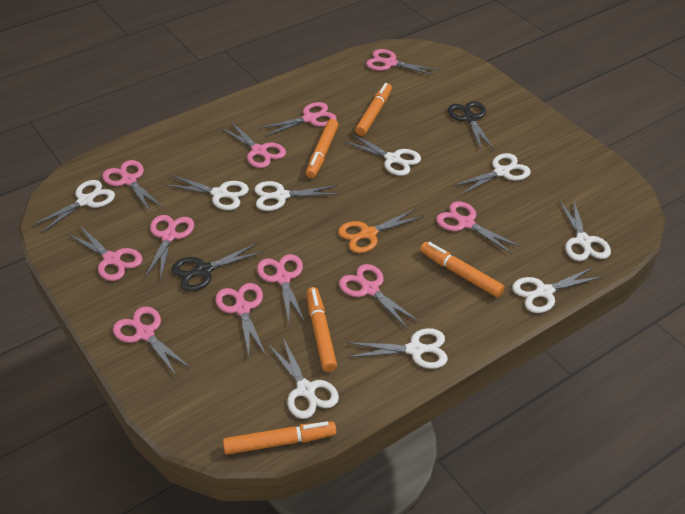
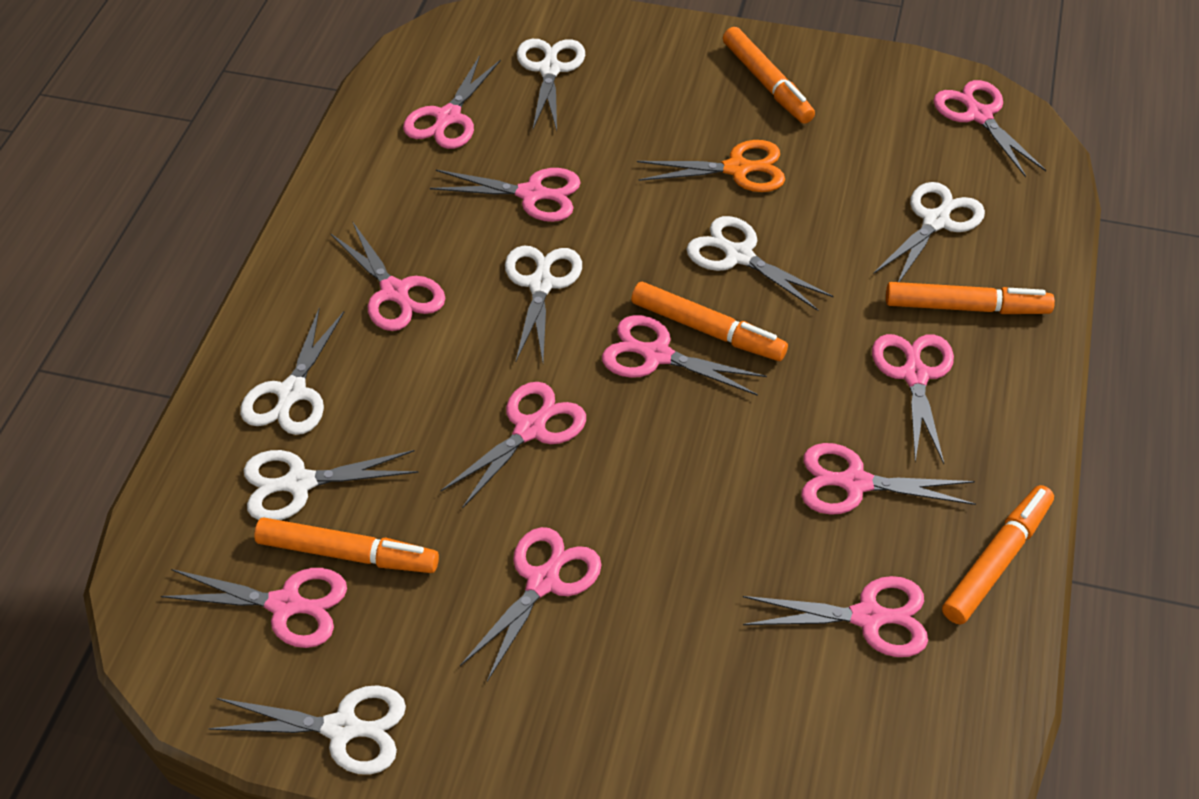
black scissors: [172,243,263,291] [448,101,494,149] = 2 -> none = 0
white scissors: [31,180,115,234] [165,175,249,210] [254,181,340,211] [268,338,339,419] [345,134,421,176] [347,328,448,369] [452,153,531,195] [512,267,603,313] [559,198,611,261] = 9 -> [208,685,406,775] [240,308,344,435] [243,450,418,520] [505,246,582,362] [517,39,585,130] [686,216,834,311] [873,182,985,282] = 7

